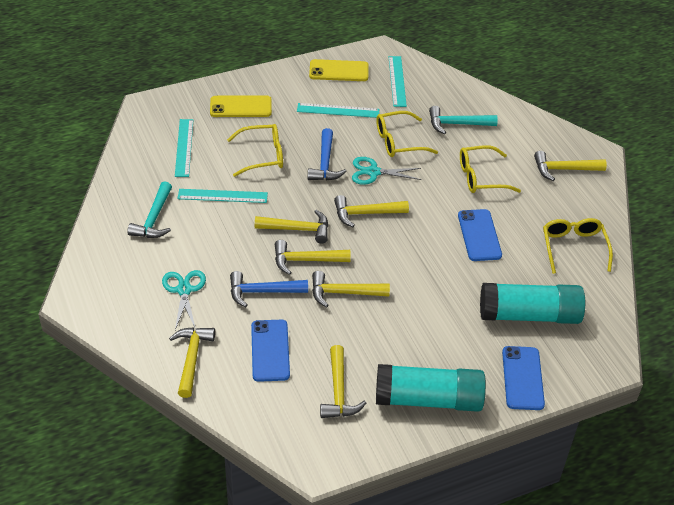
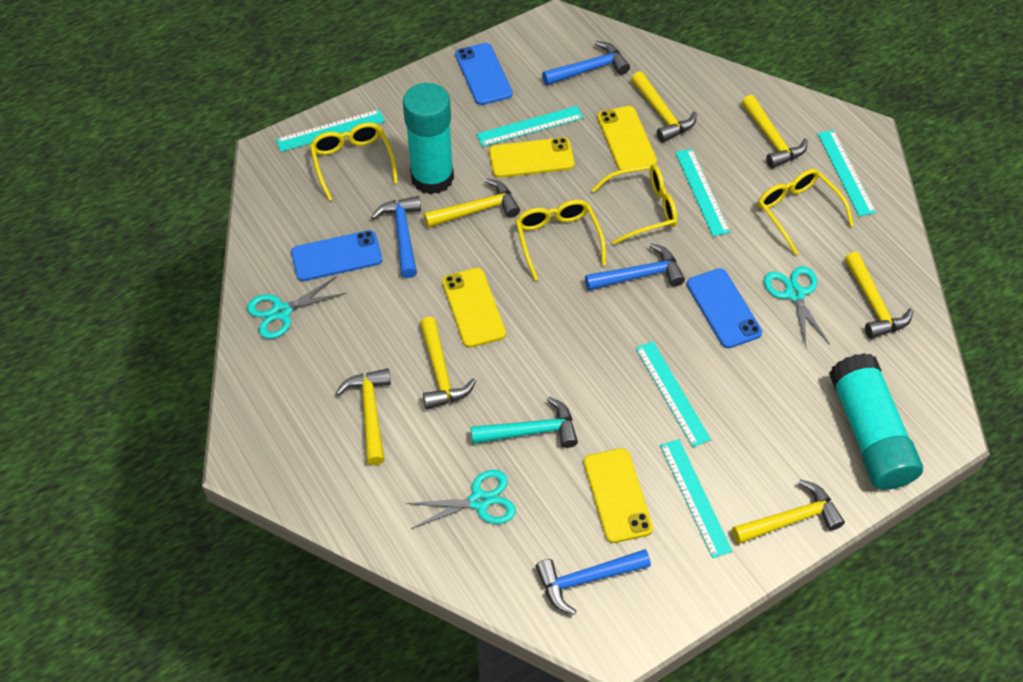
blue hammer: [230,271,308,307] [307,128,347,181] = 2 -> [371,196,421,278] [536,549,651,615] [542,41,630,86] [585,243,685,291] = 4
turquoise hammer: [127,181,172,238] [429,106,498,134] = 2 -> [471,397,578,448] = 1
turquoise ruler: [175,119,193,177] [177,189,268,203] [297,103,379,118] [389,56,407,107] = 4 -> [276,109,385,152] [476,106,583,147] [636,341,711,447] [660,439,732,558] [675,148,730,236] [817,130,876,216] = 6
turquoise scissors: [162,270,206,330] [352,157,421,185] = 2 -> [247,276,347,339] [405,470,516,529] [764,266,830,347] = 3
yellow phone: [210,95,272,117] [309,59,369,81] = 2 -> [442,268,506,348] [489,137,574,178] [584,448,653,543] [597,106,657,170] = 4

